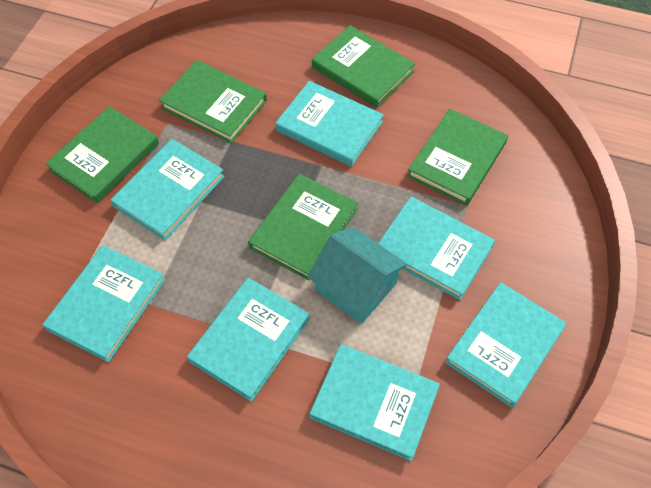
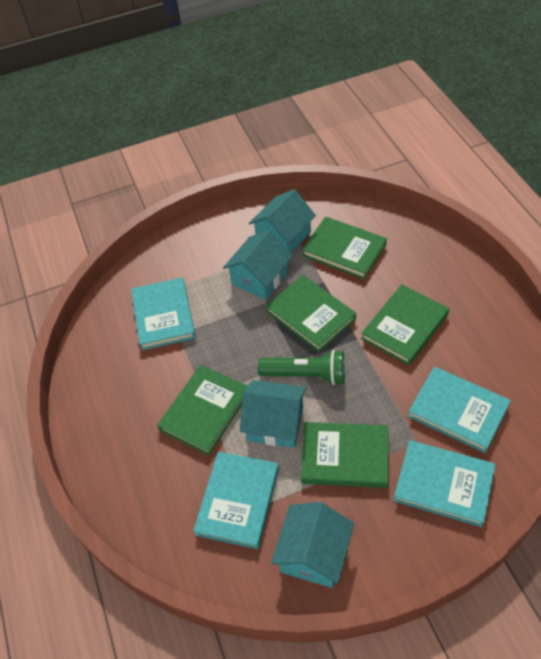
green flashlight: none = 0 -> [258,350,345,385] = 1
turquoise book: [43,245,165,362] [111,139,225,241] [187,278,310,402] [276,81,384,167] [310,344,440,461] [378,197,495,300] [445,282,566,408] = 7 -> [131,278,196,350] [193,452,279,549] [393,440,496,527] [408,367,511,453] = 4
turquoise house: [307,227,407,324] = 1 -> [223,230,293,300] [240,380,306,448] [249,189,316,253] [271,502,354,588] = 4

